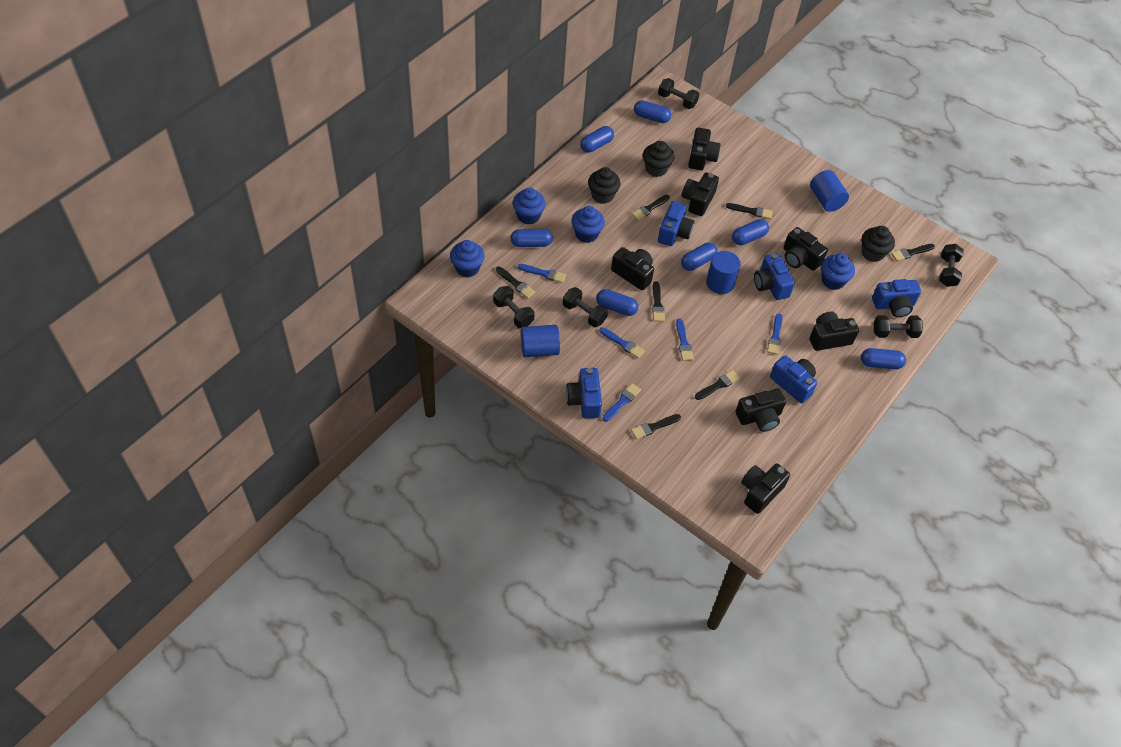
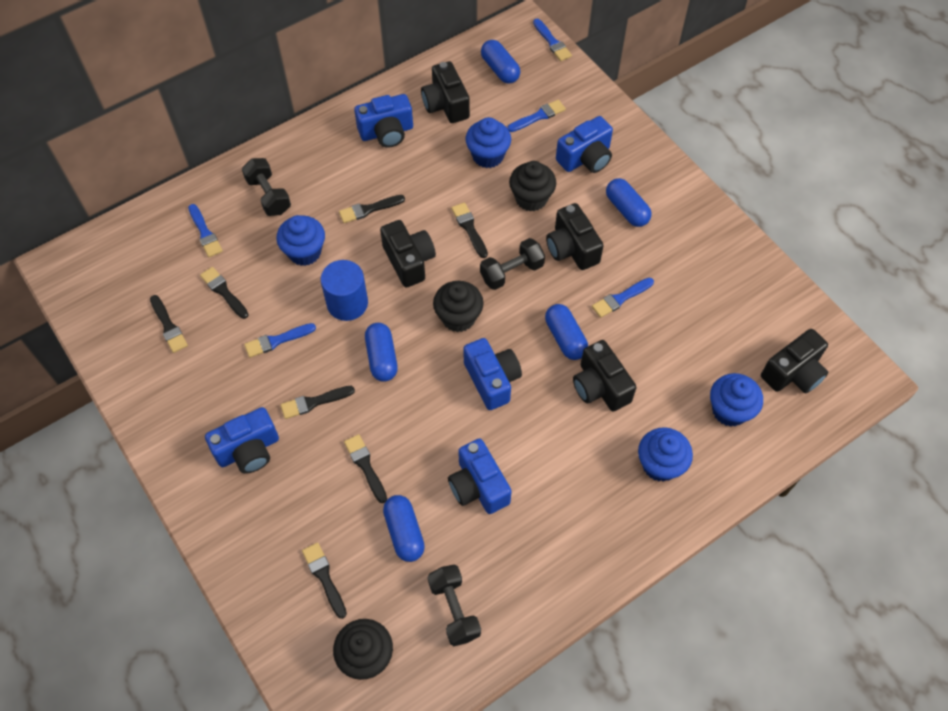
black camera: [611,247,654,290] [682,172,719,216] [688,127,721,170] [735,389,786,432] [741,463,790,514] [783,227,828,271] [809,312,859,351] = 7 -> [380,220,436,288] [421,61,470,123] [546,203,604,270] [573,340,637,412] [761,329,828,393] = 5
black dumbbell: [493,286,534,328] [563,287,608,327] [658,78,699,109] [874,315,923,338] [939,244,964,287] = 5 -> [242,158,291,216] [428,564,481,646] [480,238,545,290] = 3
blue capsule: [510,229,553,247] [580,126,614,153] [596,289,638,316] [634,100,671,123] [681,242,718,271] [732,219,769,245] [861,348,906,370] = 7 -> [365,323,398,382] [383,495,425,562] [481,40,520,84] [545,304,588,360] [606,178,652,227] = 5
blue cylinder: [521,325,560,357] [706,251,741,294] [810,170,849,212] = 3 -> [321,260,368,321] = 1

